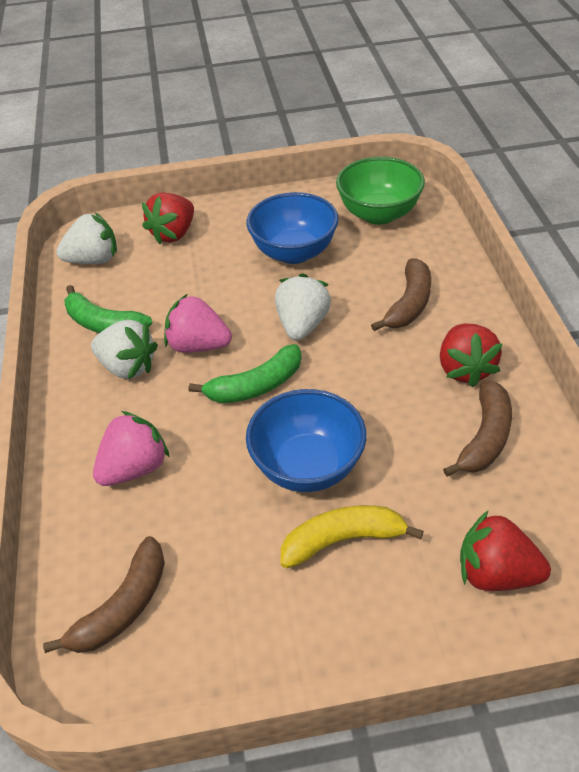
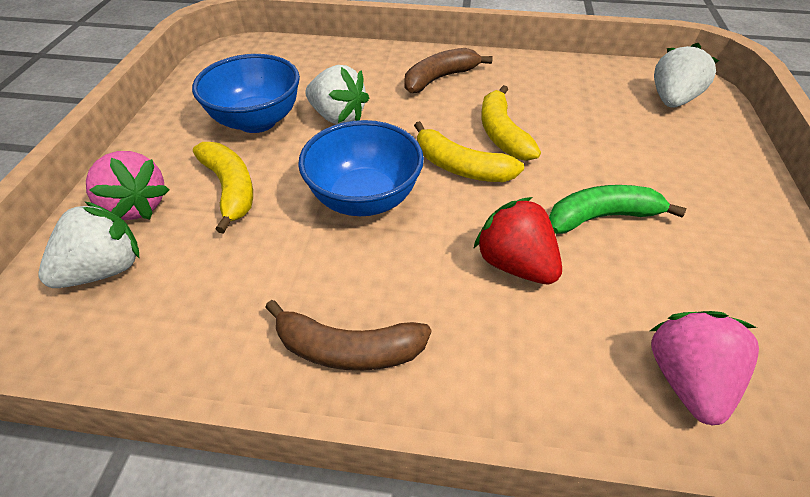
brown banana: [43,536,165,653] [371,258,431,331] [443,380,512,477] = 3 -> [265,300,431,371] [404,48,493,93] = 2
green banana: [65,285,152,333] [189,344,302,403] = 2 -> [549,185,686,234] = 1
green bowl: [336,157,425,225] = 1 -> none = 0
red strawberry: [142,193,194,244] [440,324,503,387] [460,511,551,591] = 3 -> [473,197,562,284] = 1
yellow banana: [281,505,424,568] = 1 -> [193,142,253,234] [414,121,524,182] [481,85,541,161] = 3

